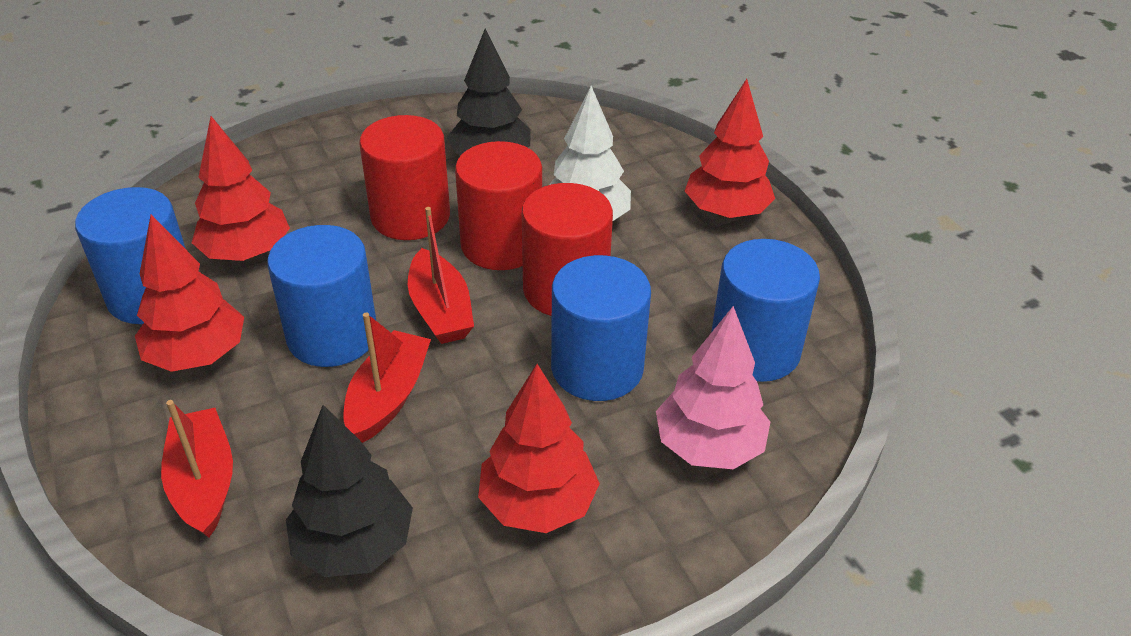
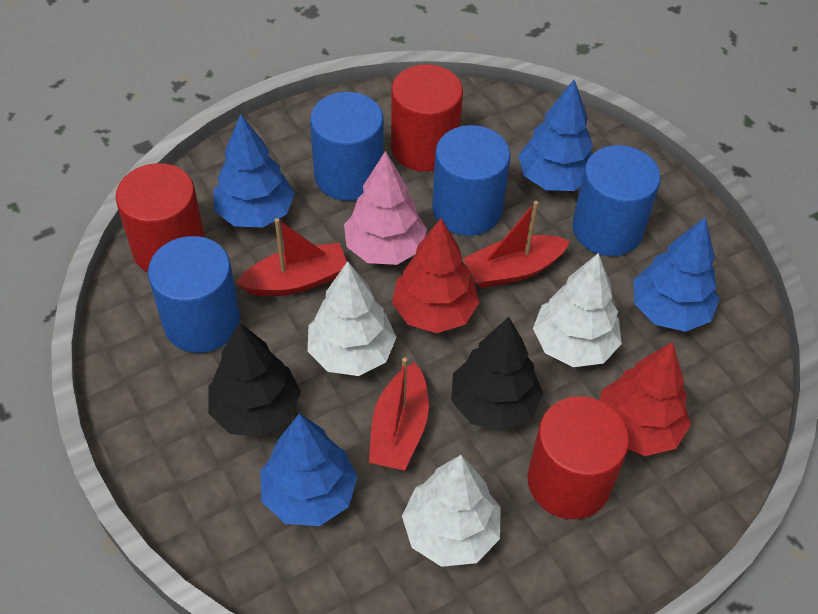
blue tree: none = 0 -> [213,114,295,228] [260,413,358,526] [518,80,593,191] [633,217,720,332] = 4
red tree: [135,215,244,372] [192,116,290,261] [478,364,600,533] [685,79,775,219] = 4 -> [392,218,479,333] [600,342,691,456] = 2
white tree: [550,86,631,221] = 1 -> [308,261,397,376] [402,455,500,567] [533,253,622,367] = 3

